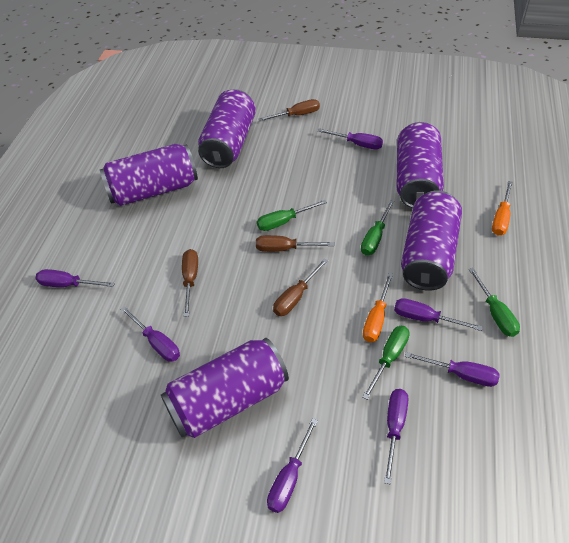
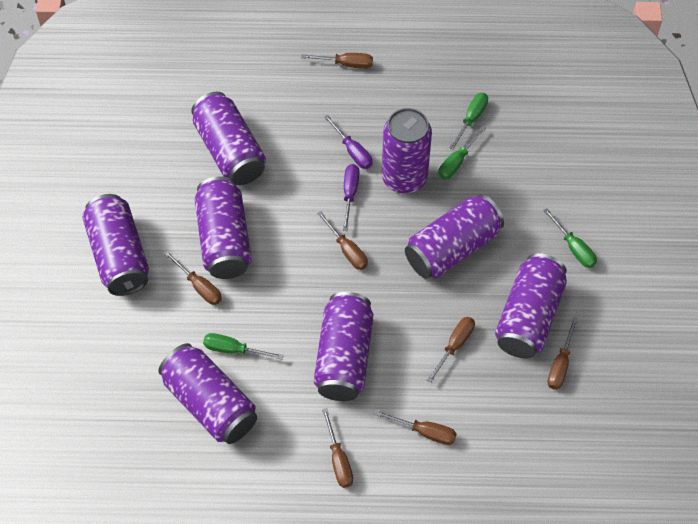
brown screwdriver: [182,249,198,317] [256,235,334,252] [259,99,320,121] [273,258,328,316] = 4 -> [164,251,222,305] [301,53,373,69] [317,211,368,270] [322,408,353,488] [375,410,457,445] [427,317,475,383] [547,317,578,390] = 7
orange screwdriver: [363,273,393,342] [492,181,513,236] = 2 -> none = 0
purple can: [100,144,198,206] [161,338,289,438] [198,89,256,168] [396,122,444,208] [401,190,462,291] = 5 -> [82,194,149,296] [158,343,257,444] [191,92,266,185] [195,176,252,279] [314,292,373,401] [382,108,432,194] [405,194,504,279] [495,253,567,359] = 8
purple screwdriver: [35,269,115,287] [120,306,180,362] [267,418,318,513] [318,129,383,149] [384,389,408,484] [394,298,483,331] [405,352,500,387] = 7 -> [324,115,372,169] [343,164,359,231] = 2

